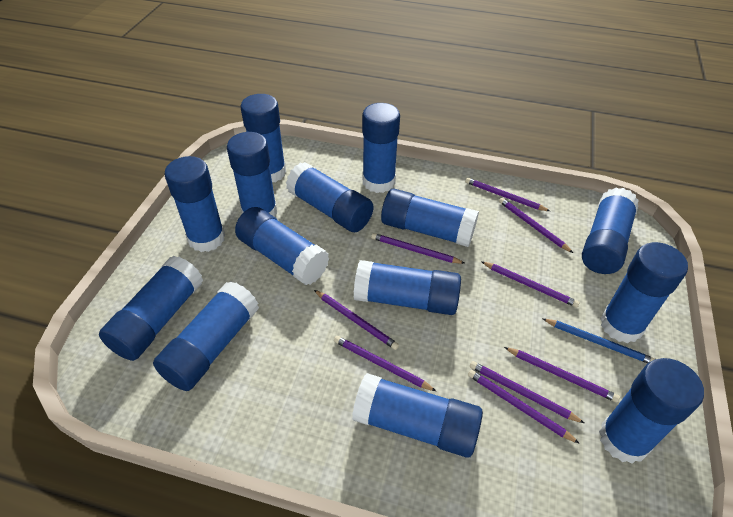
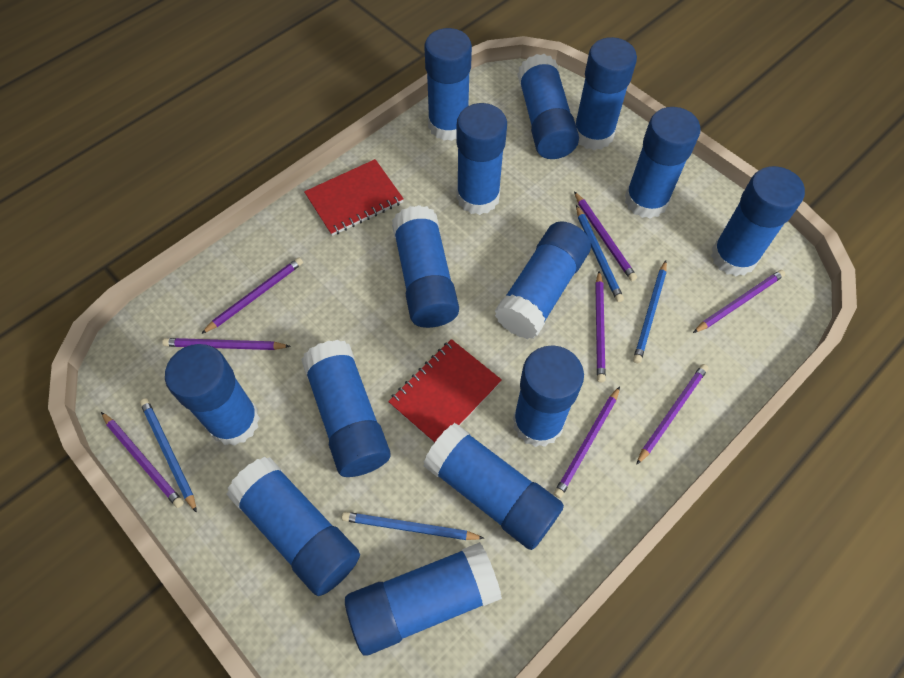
blue pencil: [542,318,655,363] = 1 -> [140,398,197,513] [342,512,485,540] [576,205,624,302] [633,260,667,363] = 4
purple pencil: [314,290,399,350] [334,336,436,391] [371,233,465,264] [465,178,550,211] [468,370,580,444] [470,361,584,423] [481,261,580,307] [499,198,573,253] [504,347,620,403] = 9 -> [101,412,184,508] [162,338,291,350] [201,257,303,334] [554,386,620,498] [574,191,637,281] [595,271,606,382] [636,364,709,465] [693,270,785,333] = 8
red notebook: none = 0 -> [304,159,404,236] [388,339,502,443] = 2

